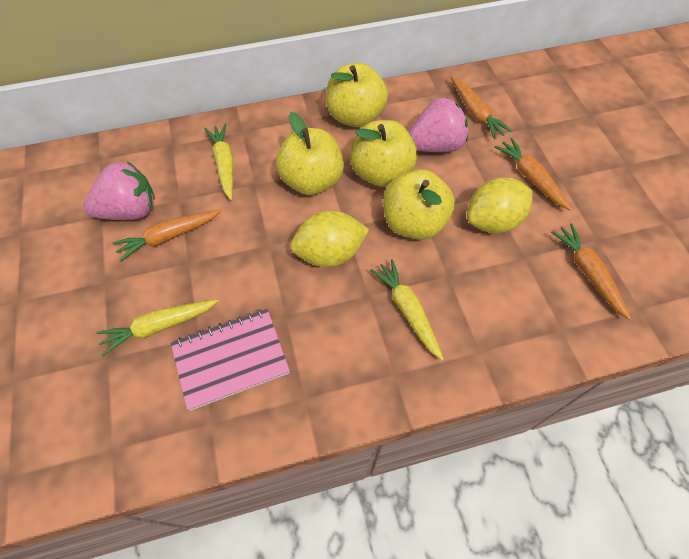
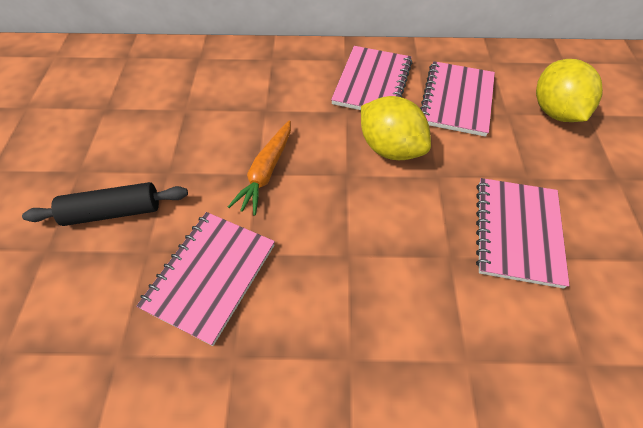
black rolling pin: none = 0 -> [22,182,188,226] = 1
orange carrot: [113,209,221,262] [450,76,512,139] [494,138,572,211] [551,223,631,320] = 4 -> [228,120,291,216] = 1
pink notebook: [171,309,290,411] = 1 -> [136,212,275,346] [331,46,412,110] [420,61,495,137] [476,178,570,289] = 4
pink strawberry: [84,162,155,220] [408,98,468,152] = 2 -> none = 0
yellow apple: [276,112,344,195] [326,63,388,127] [350,120,417,187] [383,169,455,240] = 4 -> none = 0
yellow carrot: [97,299,218,356] [204,124,233,200] [370,259,444,361] = 3 -> none = 0

